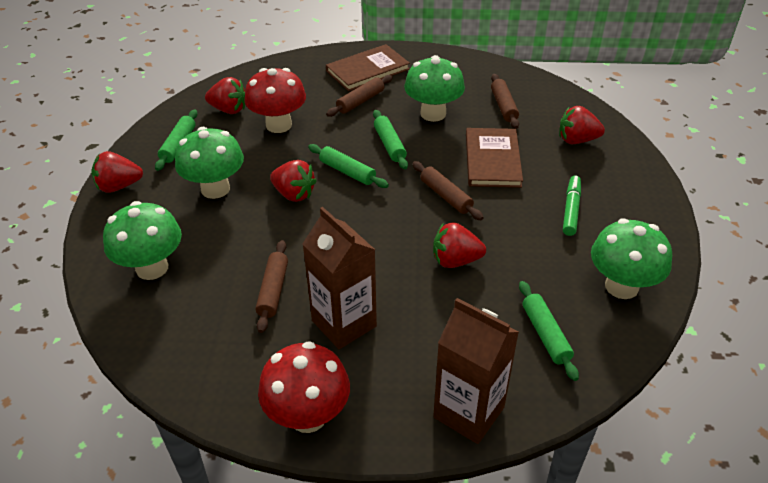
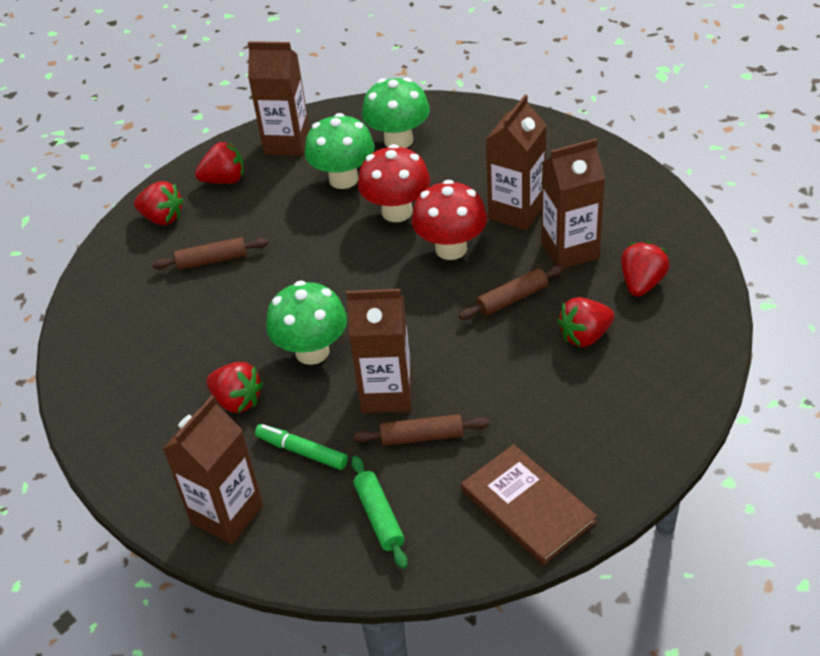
brown book: [326,44,410,91] [466,128,523,188] = 2 -> [461,444,597,565] = 1
brown carton: [303,207,377,349] [433,298,519,444] = 2 -> [163,395,263,544] [248,41,310,156] [346,289,412,413] [486,95,547,230] [541,139,605,268] = 5
brown rolling pin: [255,240,288,333] [326,75,393,117] [412,161,484,220] [491,74,519,129] = 4 -> [152,237,268,270] [354,414,489,446] [459,265,564,320] = 3
green mushroom: [103,201,182,280] [175,127,244,199] [404,55,465,122] [591,219,672,299] = 4 -> [266,281,347,365] [305,113,374,189] [362,77,430,148] = 3
green rolling pin: [155,109,198,171] [308,144,389,188] [373,110,408,169] [519,281,579,381] = 4 -> [351,456,408,569] = 1

